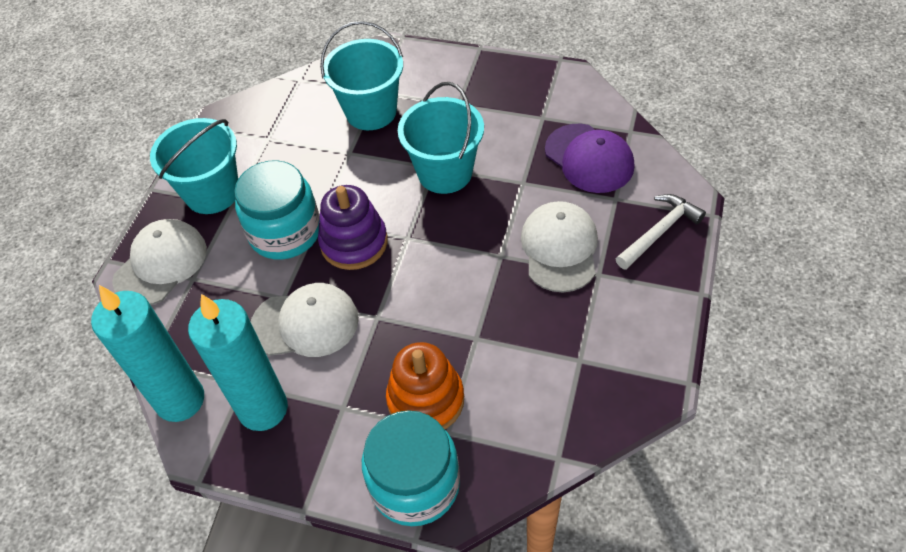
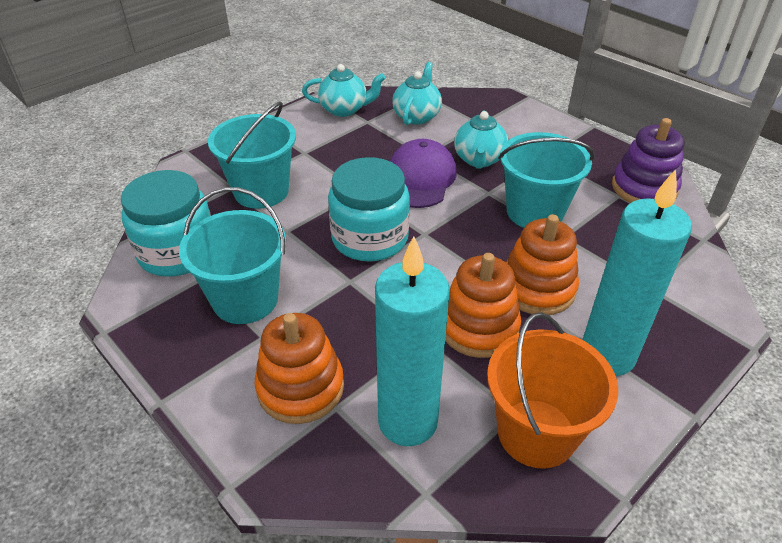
orange bucket: none = 0 -> [487,312,618,469] = 1
orange stacking toy: [386,342,464,429] = 1 -> [255,313,344,424] [445,253,521,358] [506,214,579,315] = 3
turquoise teapot: none = 0 -> [302,64,385,117] [392,62,442,125] [454,110,508,169] = 3
white cap: [112,219,207,305] [251,283,359,357] [521,201,598,292] = 3 -> none = 0
white hammer: [616,194,706,270] = 1 -> none = 0

